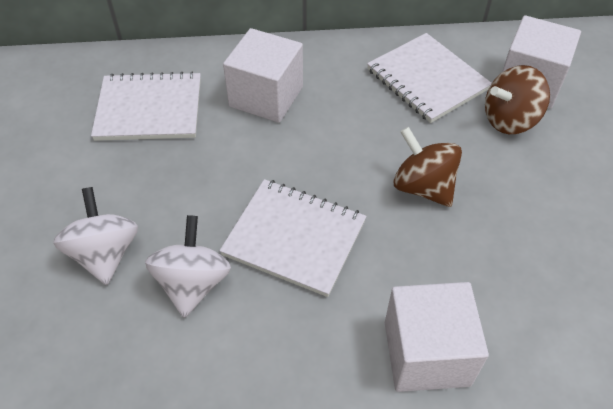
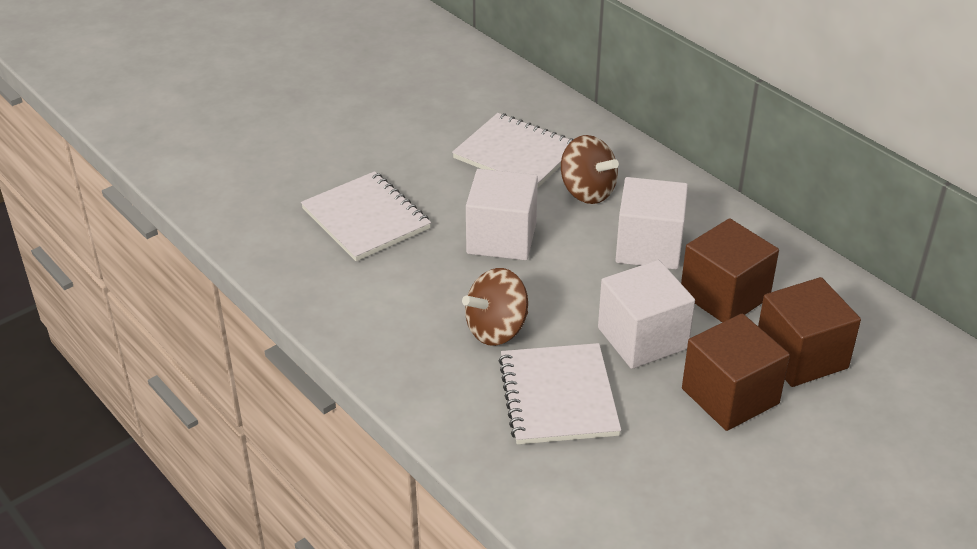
brown cube: none = 0 -> [681,218,779,323] [682,313,790,431] [758,277,861,387] = 3
white spinning top: [53,187,138,285] [145,215,231,318] = 2 -> none = 0

